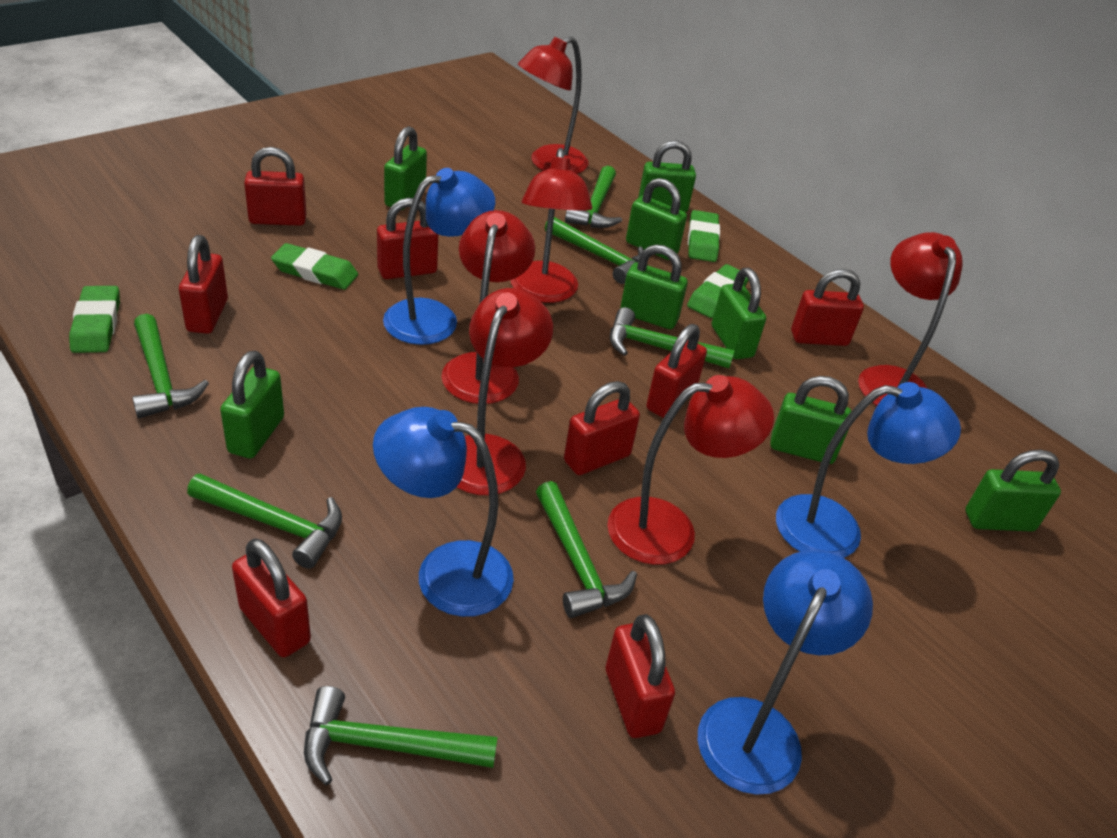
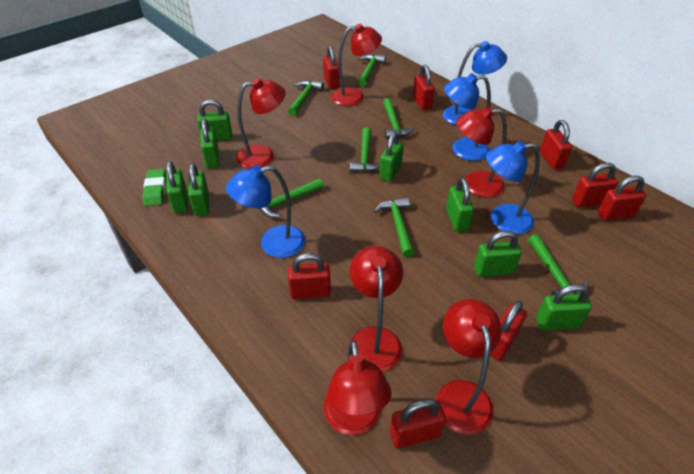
green eraser: [69,286,120,353] [271,243,358,290] [687,264,749,318] [688,210,720,262] = 4 -> [142,169,166,206] = 1

